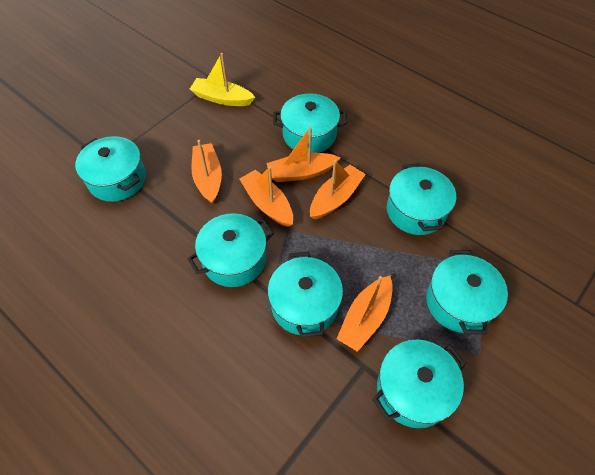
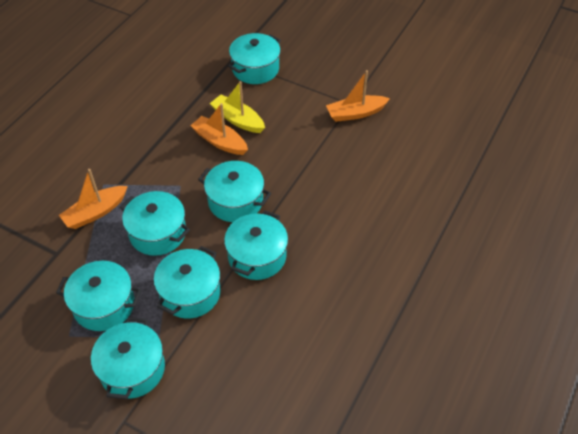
orange boat: [191,140,222,204] [239,166,293,227] [266,127,341,182] [310,160,366,220] [337,276,393,352] = 5 -> [59,169,128,229] [190,103,248,155] [326,70,390,122] = 3

